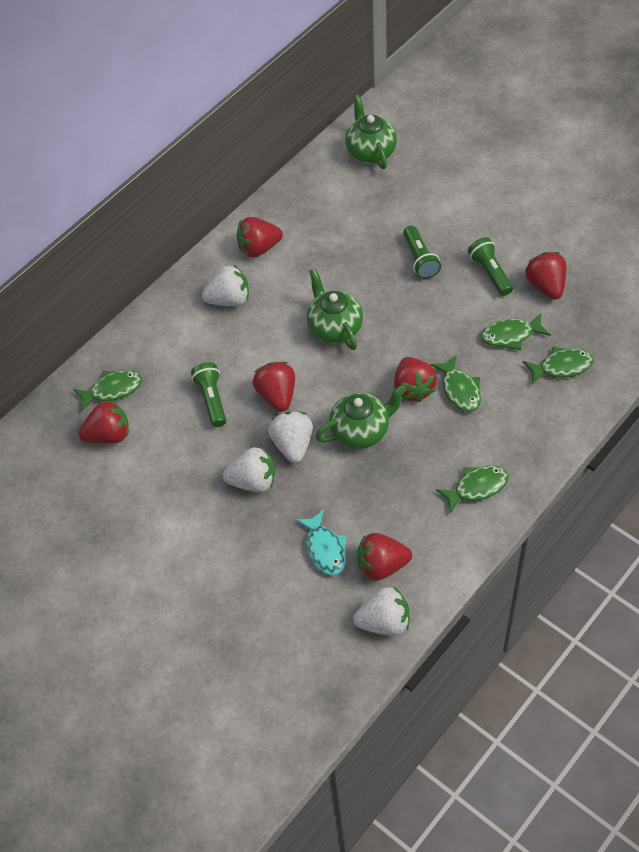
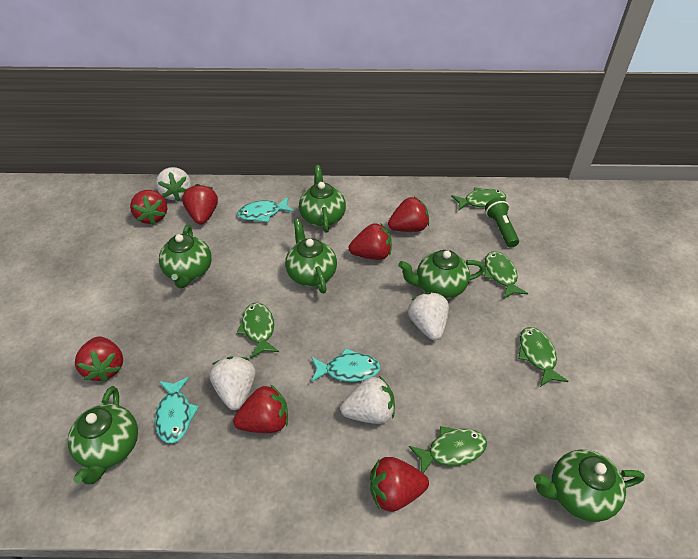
green flashlight: [191,362,226,427] [403,225,441,279] [468,237,513,296] = 3 -> [485,197,519,248] = 1
green teapot: [306,269,363,350] [316,385,407,449] [346,95,397,169] = 3 -> [68,386,138,484] [159,225,212,288] [285,219,337,293] [299,165,346,233] [398,250,485,299] [534,450,645,522] = 6
red strawberry: [78,399,129,444] [236,217,283,257] [252,362,295,412] [357,533,412,580] [394,357,437,402] [526,252,567,300] = 6 -> [75,336,123,382] [130,190,167,225] [182,184,218,225] [233,384,288,433] [349,223,392,260] [370,457,429,512] [388,197,429,232] = 7
turquoise fish: [295,509,347,576] = 1 -> [155,377,199,443] [237,197,294,222] [311,348,381,382] = 3

